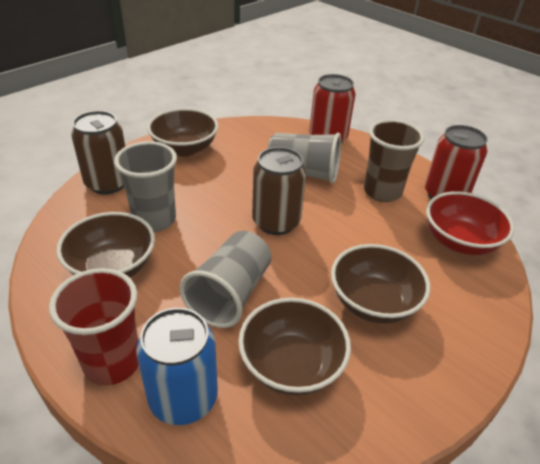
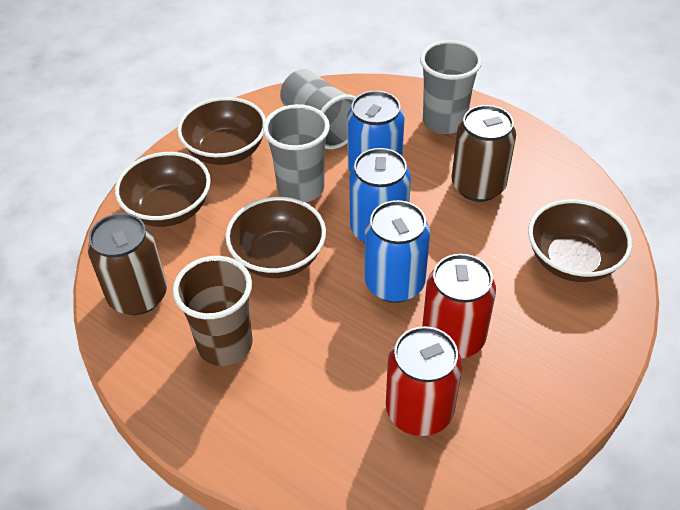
blue can: [136,308,218,425] = 1 -> [347,91,405,171] [349,148,411,243] [364,200,430,303] = 3
red bowl: [426,191,514,255] = 1 -> none = 0
red cup: [49,268,139,386] = 1 -> none = 0

